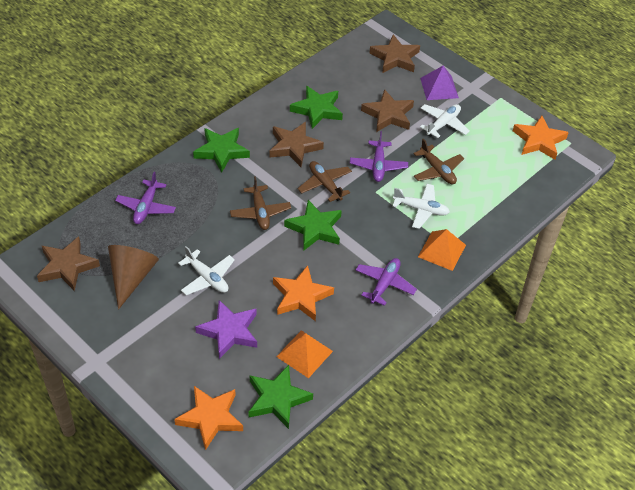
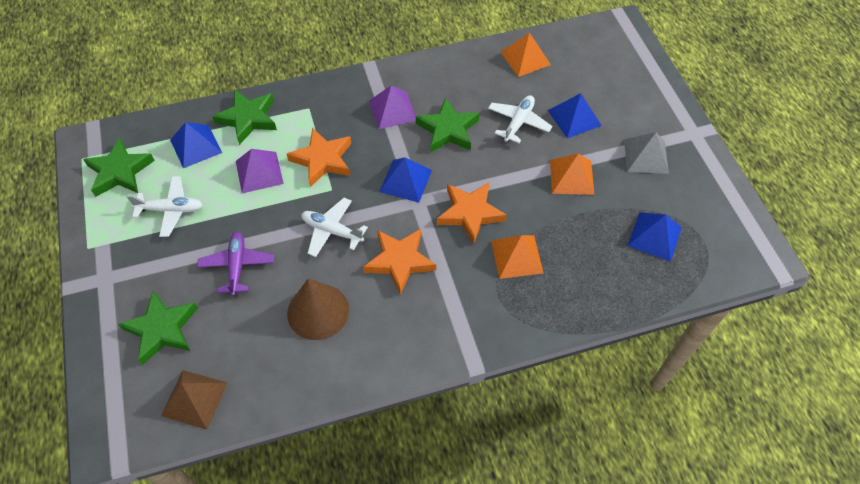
blue pyramid: none = 0 -> [170,122,222,168] [379,157,432,203] [548,93,602,138] [627,212,682,262] = 4
brown plane: [230,176,291,230] [298,161,352,202] [413,139,464,184] = 3 -> none = 0
brown pyramid: none = 0 -> [161,370,227,429] = 1
brown star: [37,236,100,291] [269,122,324,167] [361,89,414,132] [369,34,420,73] = 4 -> none = 0
grey pyramid: none = 0 -> [624,132,669,174] = 1
orange pyramid: [276,330,333,378] [418,229,466,271] = 2 -> [491,235,543,279] [500,33,551,77] [550,153,594,195] = 3
purple plane: [115,172,176,224] [350,131,408,182] [356,258,417,306] = 3 -> [197,231,274,296] = 1
purple pyramid: [420,66,459,100] = 1 -> [236,149,284,193] [369,85,416,129] = 2
purple star: [195,300,257,359] = 1 -> none = 0

